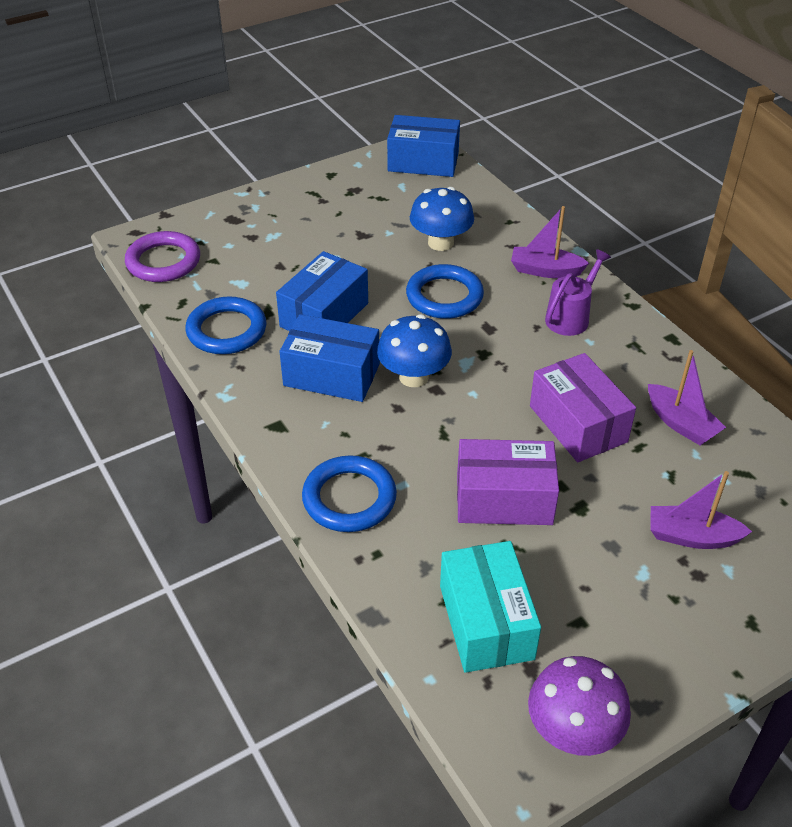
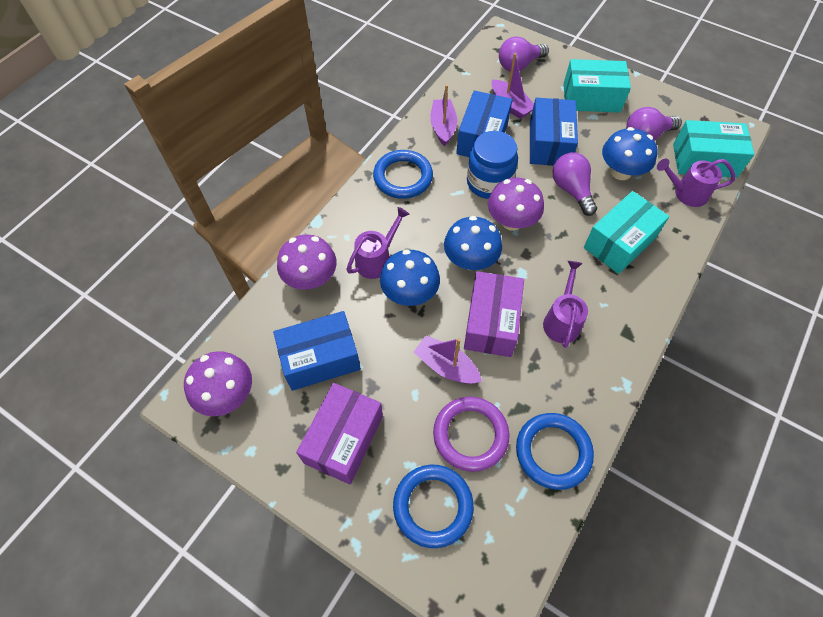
blue jar: none = 0 -> [467,131,518,199] = 1
blue mushroom: [377,314,452,387] [410,187,474,251] = 2 -> [380,250,440,306] [444,216,502,270] [602,127,658,180] = 3
purple light bulb: none = 0 -> [499,36,549,72] [553,152,597,216] [626,107,682,141] = 3
purple mushroom: [528,656,631,756] = 1 -> [184,351,252,416] [277,234,337,290] [488,178,544,231] = 3
purple watering can: [545,249,611,336] = 1 -> [346,207,410,279] [543,261,588,348] [657,159,735,207] = 3
turquoise box: [440,541,541,673] = 1 -> [563,59,631,112] [584,191,669,274] [673,120,754,178] = 3

